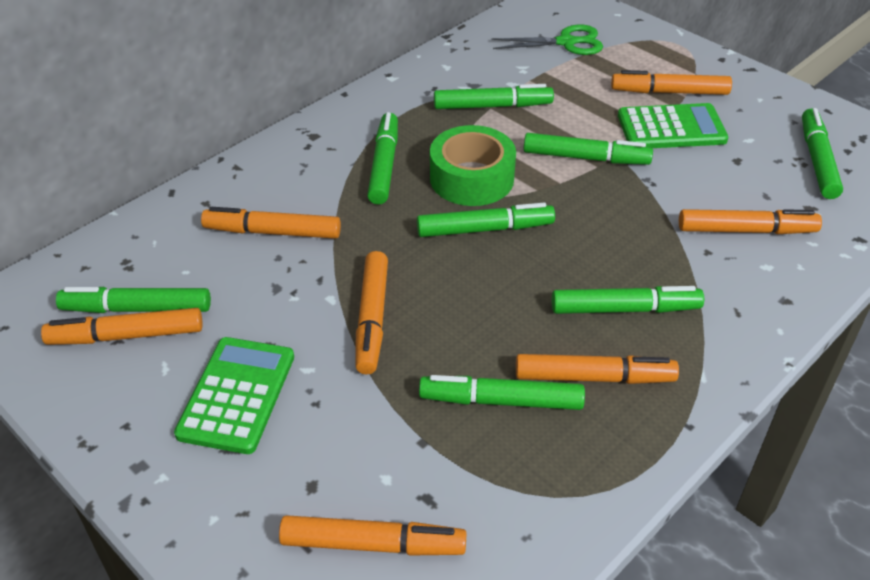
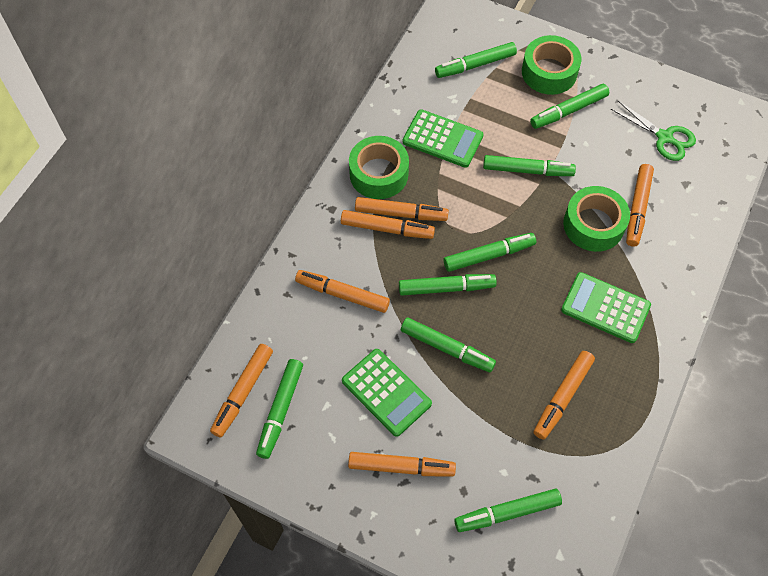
green calculator: [174,337,294,454] [618,103,728,148] = 2 -> [342,349,432,437] [403,109,484,168] [561,272,651,343] = 3
green tape: [430,125,516,206] = 1 -> [349,136,409,199] [522,35,581,95] [563,186,630,252] = 3

